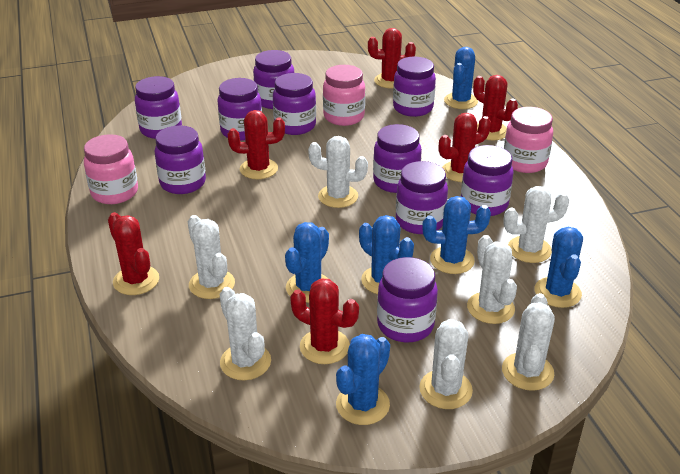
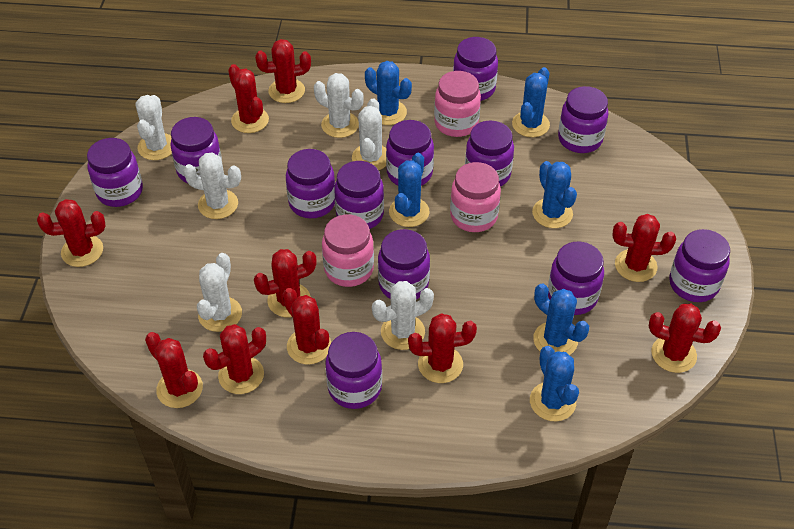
purple jar: [135,76,182,139] [155,125,206,194] [217,78,262,141] [253,50,294,109] [273,73,316,135] [373,124,422,193] [377,257,438,342] [393,57,436,117] [396,161,448,234] [461,145,514,216] = 10 -> [87,138,143,207] [170,117,223,183] [286,149,335,218] [325,332,382,409] [334,161,384,229] [378,229,430,299] [386,120,434,186] [453,37,498,101] [465,121,514,187] [548,242,604,315] [558,86,609,153] [669,229,730,302] = 12
red cactus: [108,212,159,295] [228,110,285,179] [290,278,359,364] [368,28,416,88] [439,113,491,182] [473,75,518,140] = 6 -> [37,199,105,267] [145,332,203,408] [203,324,266,394] [228,64,269,133] [254,249,317,317] [255,39,311,103] [283,288,331,364] [408,313,477,383] [613,214,676,282] [648,304,721,373] = 10
white cactus: [188,215,235,299] [220,287,271,380] [308,136,368,208] [419,319,473,409] [467,235,517,324] [502,293,555,391] [503,186,569,263] = 7 -> [136,95,172,160] [183,152,241,219] [197,253,242,332] [314,73,364,138] [352,98,386,170] [372,281,434,350] = 6

